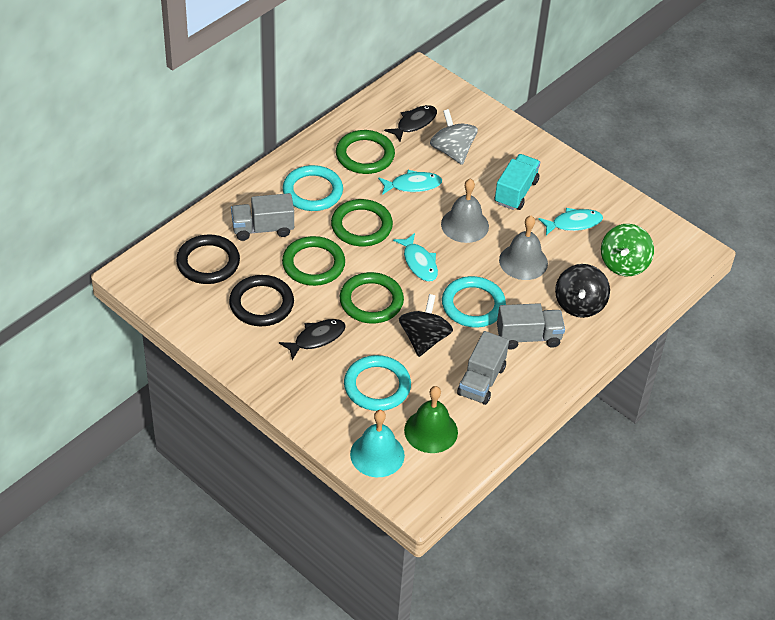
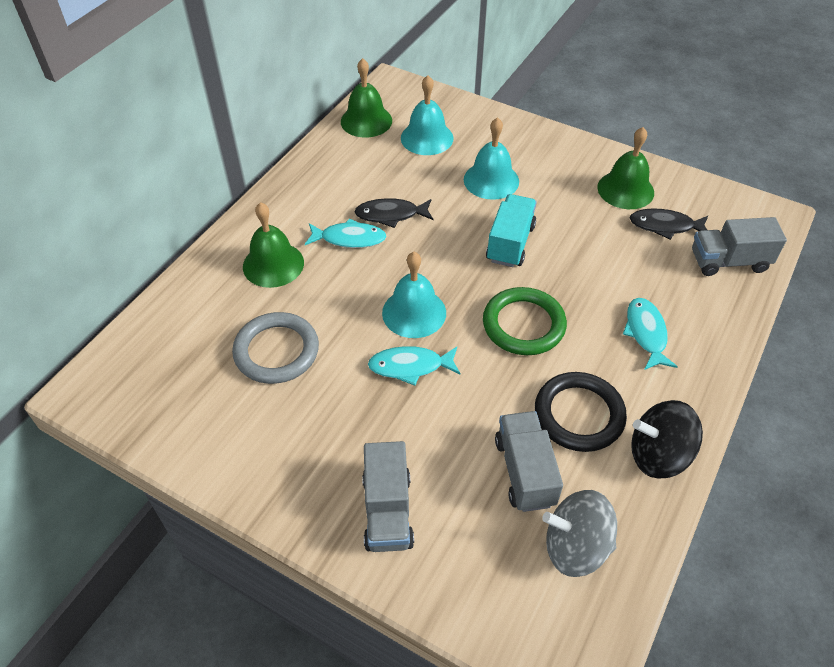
black ring: [176,234,240,284] [229,275,294,326] = 2 -> [535,372,627,452] = 1
black spinning top: [399,294,453,357] [555,264,610,318] = 2 -> [631,400,703,479] = 1
green bell: [404,386,458,453] = 1 -> [243,202,304,288] [341,58,392,138] [597,127,654,209] = 3
green ring: [282,236,345,286] [331,199,393,246] [336,130,395,174] [340,272,404,324] = 4 -> [483,287,567,355] = 1
green spinning top: [601,224,654,276] = 1 -> none = 0
grey bell: [441,178,489,243] [499,216,548,280] = 2 -> none = 0
grey ring: none = 0 -> [232,312,319,384] = 1
turquoise bell: [350,410,405,477] = 1 -> [382,252,446,338] [401,75,453,155] [464,117,519,200] = 3
turquoise ring: [283,165,343,211] [344,355,411,411] [442,276,506,327] = 3 -> none = 0

